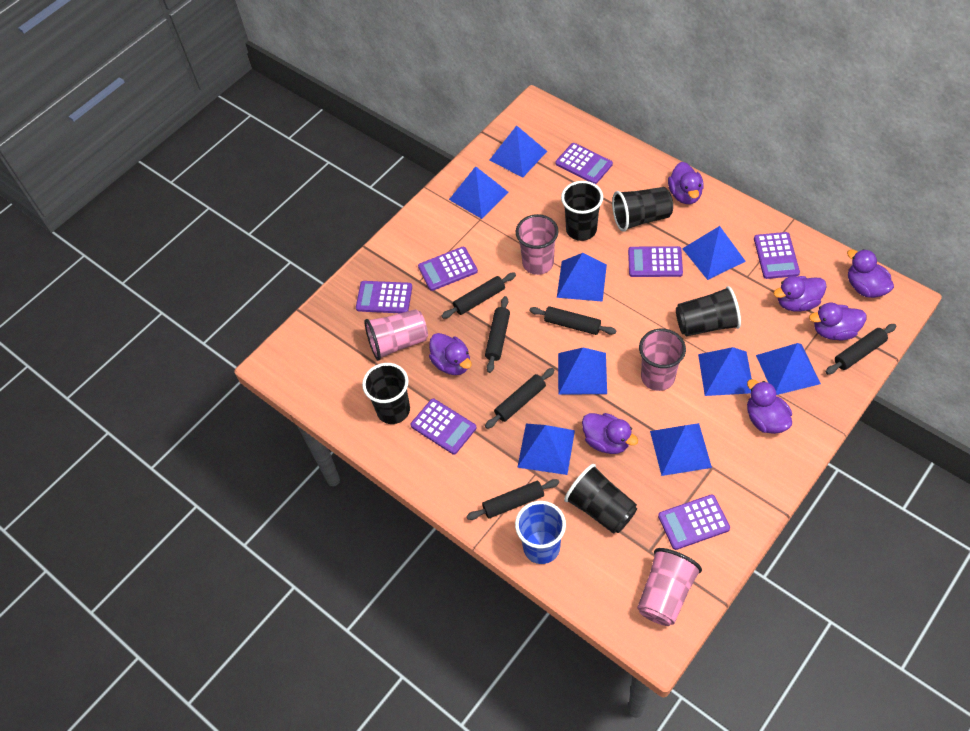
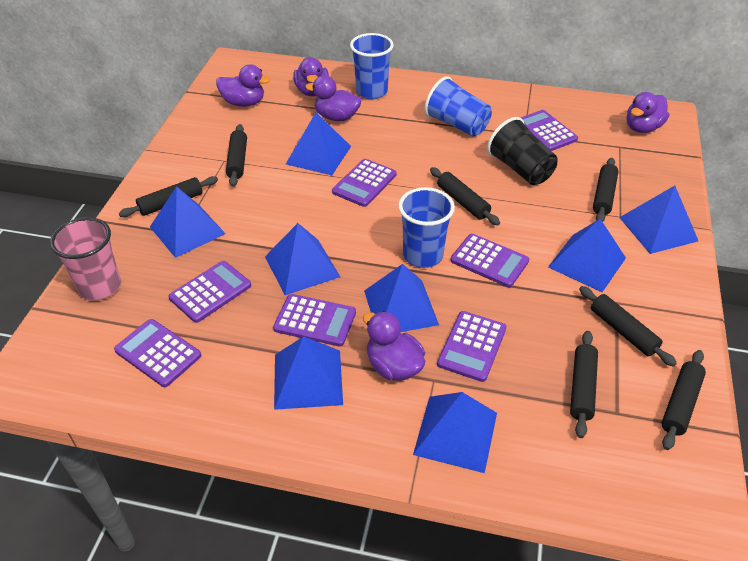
black cup: [362,363,410,424] [561,181,603,241] [564,464,637,534] [612,187,673,232] [676,286,741,336] = 5 -> [487,117,558,185] = 1
black rolling pin: [442,273,516,319] [467,479,559,520] [485,296,510,373] [485,368,555,429] [529,306,616,335] [826,324,896,374] = 6 -> [119,176,218,217] [226,124,247,187] [430,167,500,225] [570,331,598,438] [579,286,677,367] [593,158,618,222] [661,350,706,450] = 7
blue cup: [515,501,566,564] = 1 -> [350,33,394,99] [398,187,455,268] [424,76,492,137] = 3
blue pyramid: [449,166,508,219] [490,125,547,178] [517,424,575,475] [557,253,607,302] [558,347,607,394] [650,423,712,476] [682,226,746,280] [698,347,752,396] [756,343,821,395] = 9 -> [150,186,226,258] [265,223,340,295] [274,336,343,410] [286,113,351,175] [364,264,439,332] [413,392,497,473] [548,219,626,292] [619,186,698,254] = 8
pink cup: [365,309,428,361] [516,214,558,275] [637,548,702,626] [639,328,686,391] = 4 -> [50,217,121,301] = 1
purple duck: [429,333,472,375] [582,413,638,454] [668,162,704,204] [747,379,792,434] [773,276,827,312] [809,303,867,340] [847,249,894,298] = 7 -> [216,64,270,107] [293,57,329,96] [305,75,362,121] [363,311,425,381] [626,92,669,133] = 5

